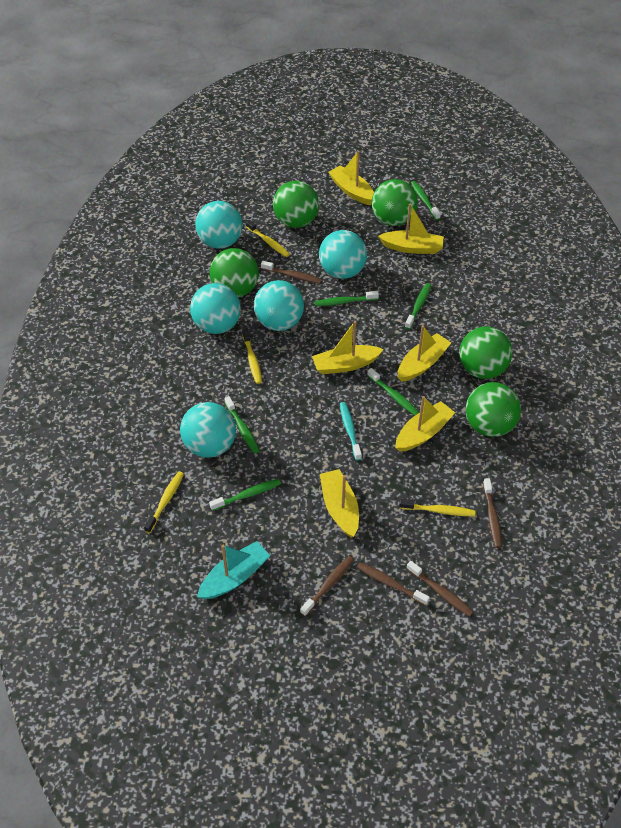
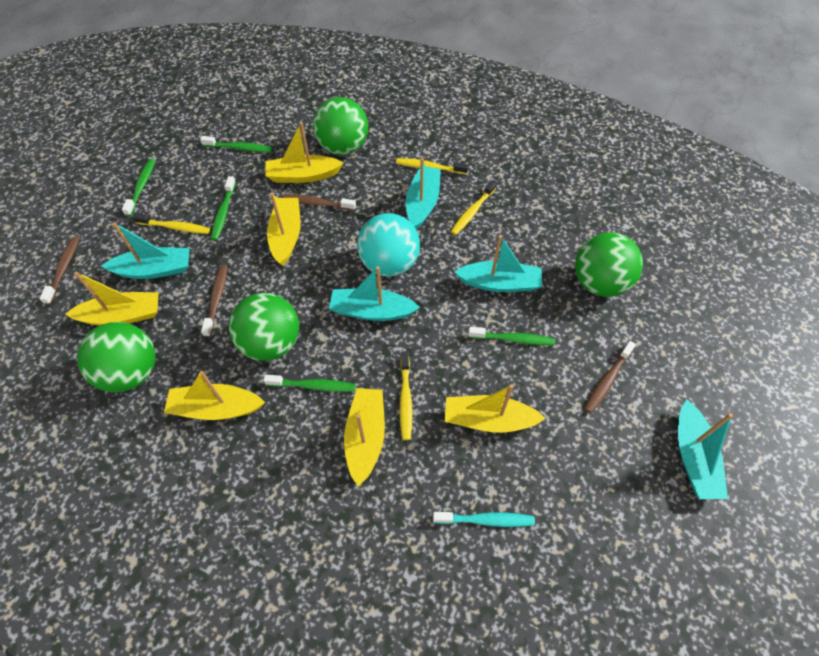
brown toothbrush: [261,261,322,284] [300,556,354,616] [357,562,430,606] [406,561,473,617] [483,478,502,548] = 5 -> [40,237,79,305] [201,265,228,337] [282,194,356,211] [584,341,636,413] = 4
green ball: [210,248,259,297] [273,181,319,228] [371,179,418,226] [459,327,512,379] [466,382,521,437] = 5 -> [77,322,156,392] [229,293,299,361] [313,97,368,155] [575,232,643,297] = 4
green toothbrush: [209,479,281,511] [224,396,260,453] [314,291,379,306] [367,368,419,416] [405,283,432,329] [411,181,441,220] = 6 -> [122,159,155,216] [200,136,272,152] [211,176,236,241] [264,375,355,392] [468,327,555,345] = 5
turquoise ball: [180,402,236,458] [190,283,241,334] [195,201,243,249] [254,280,304,331] [319,230,367,279] = 5 -> [357,213,420,277] = 1
turquoise boat: [197,541,271,599] = 1 -> [101,222,190,279] [329,266,420,321] [406,158,441,229] [454,235,542,292] [678,400,733,499] = 5

